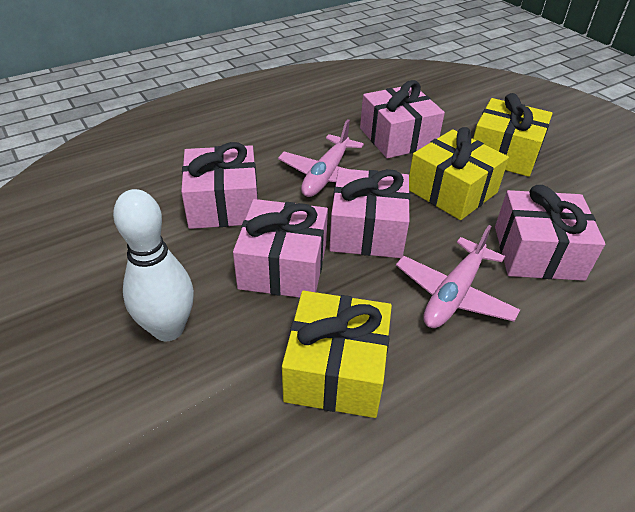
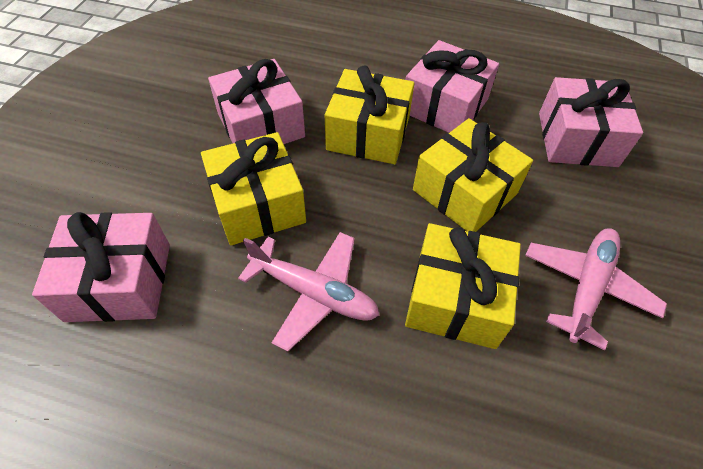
pink gift: [181,142,258,229] [233,199,328,298] [329,168,410,258] [360,80,445,158] [495,185,605,281] = 5 -> [32,212,170,322] [208,59,305,144] [406,40,499,133] [539,77,643,167] = 4
white bowling pin: [113,189,194,341] = 1 -> none = 0
yellow gift: [282,291,392,418] [409,127,509,220] [473,93,553,177] = 3 -> [201,132,306,245] [325,65,414,164] [405,223,521,349] [413,118,533,232] = 4

